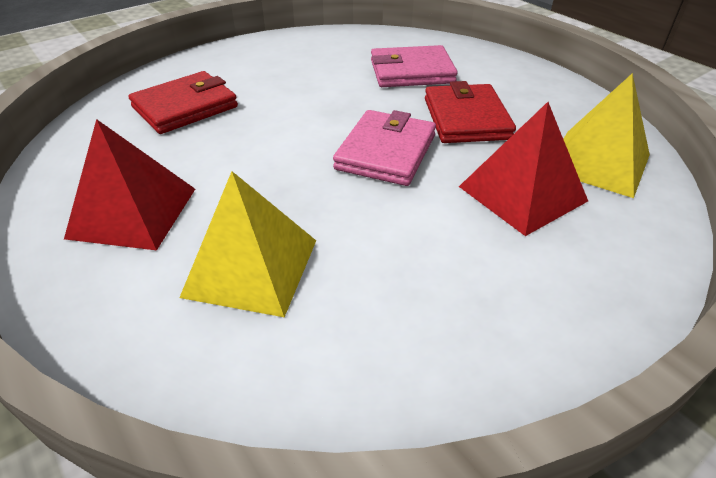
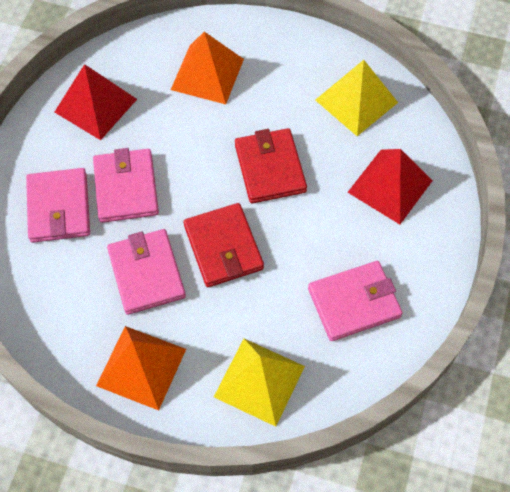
orange pyramid: none = 0 -> [96,326,186,410] [171,32,244,104] = 2
pink wallet: [333,110,436,186] [371,45,458,87] = 2 -> [26,168,90,243] [93,148,159,223] [107,229,186,315] [308,261,403,341] = 4

